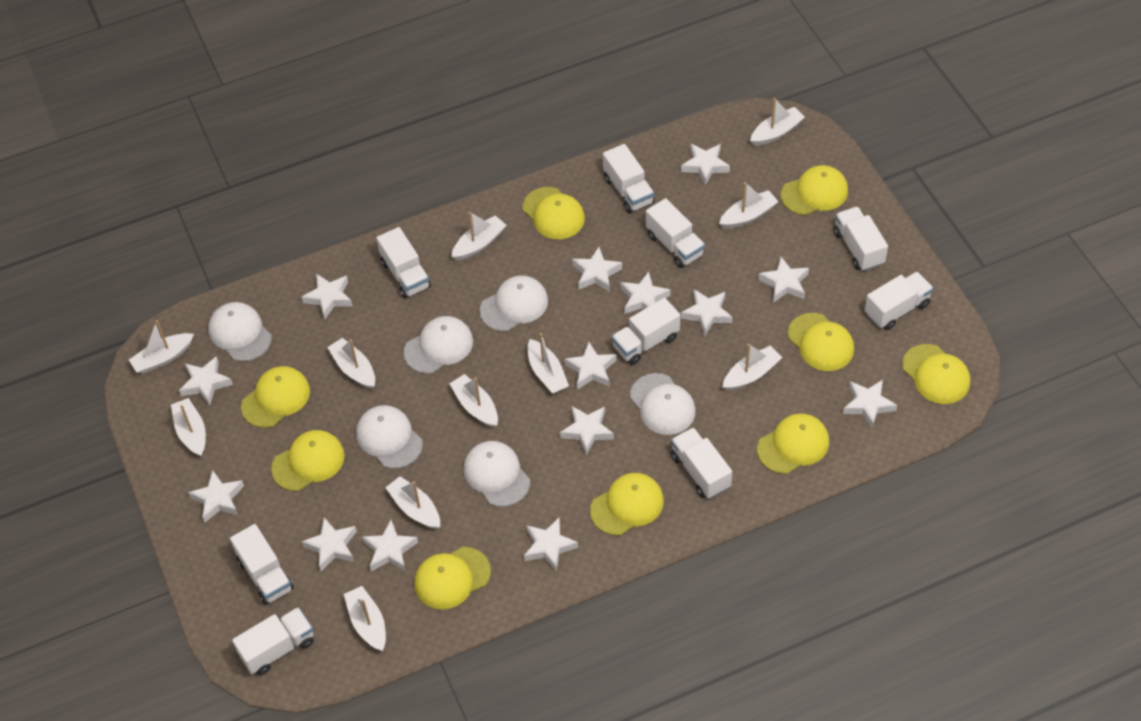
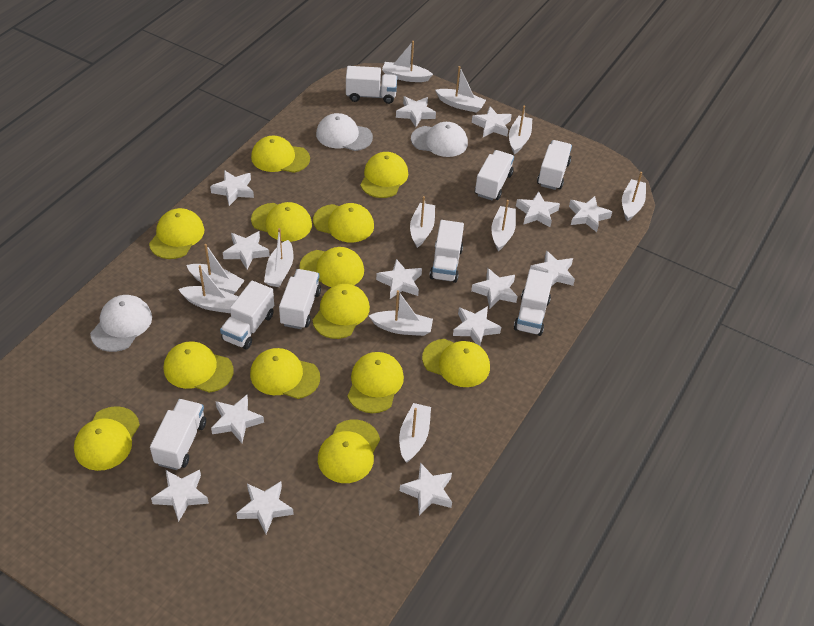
white cap: [208,302,272,361] [356,405,423,469] [404,316,473,374] [463,441,530,507] [480,276,548,331] [630,373,696,435] = 6 -> [90,295,152,352] [316,113,373,151] [411,122,468,157] = 3
white truck: [230,524,294,605] [232,607,314,675] [377,227,431,298] [603,144,654,213] [612,298,680,365] [646,198,705,268] [671,427,732,498] [833,207,888,271] [865,272,933,330] = 9 -> [150,399,206,470] [220,281,274,349] [279,269,321,329] [346,66,397,104] [429,220,464,283] [475,150,514,200] [514,269,554,336] [537,140,572,190] = 8
yellow cap: [241,366,310,428] [271,430,345,491] [414,547,491,609] [523,187,585,239] [590,473,664,536] [757,413,829,474] [781,165,848,215] [788,313,854,371] [902,344,970,404] = 9 -> [74,406,140,471] [149,208,204,259] [164,342,234,393] [250,348,320,399] [251,136,310,173] [251,202,312,242] [299,247,364,287] [312,284,370,339] [313,203,374,242] [318,420,380,483] [348,352,404,413] [360,152,408,198] [422,339,490,387] = 13

